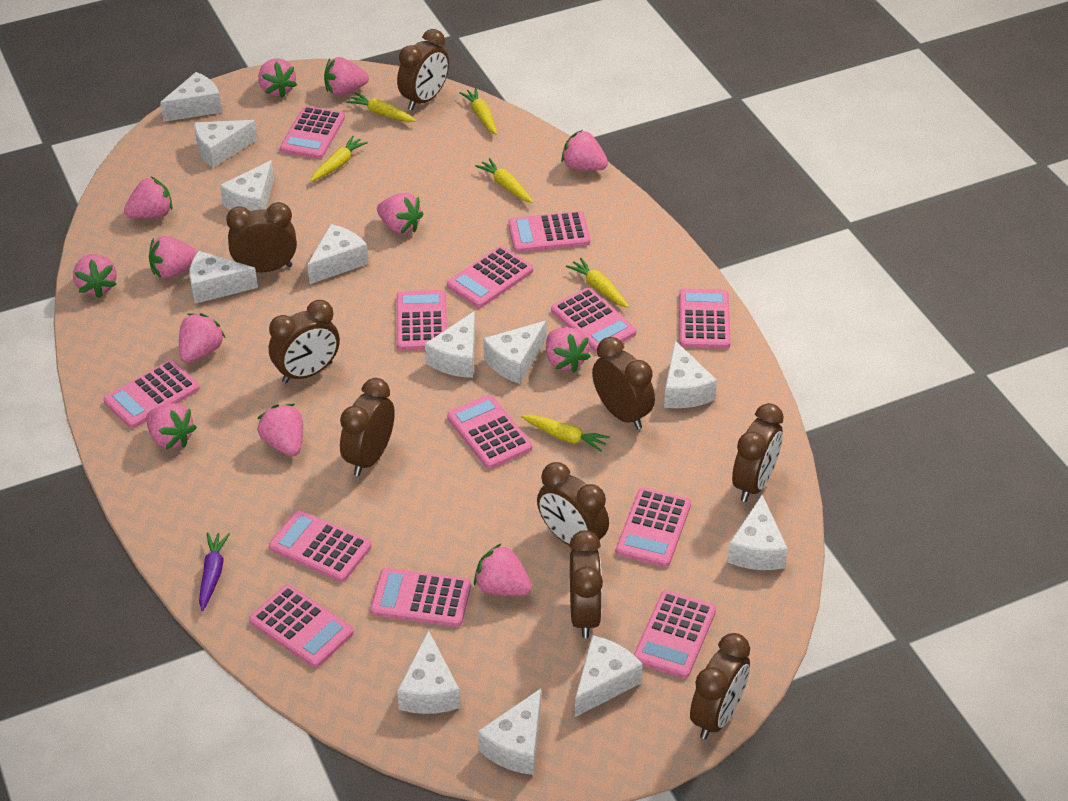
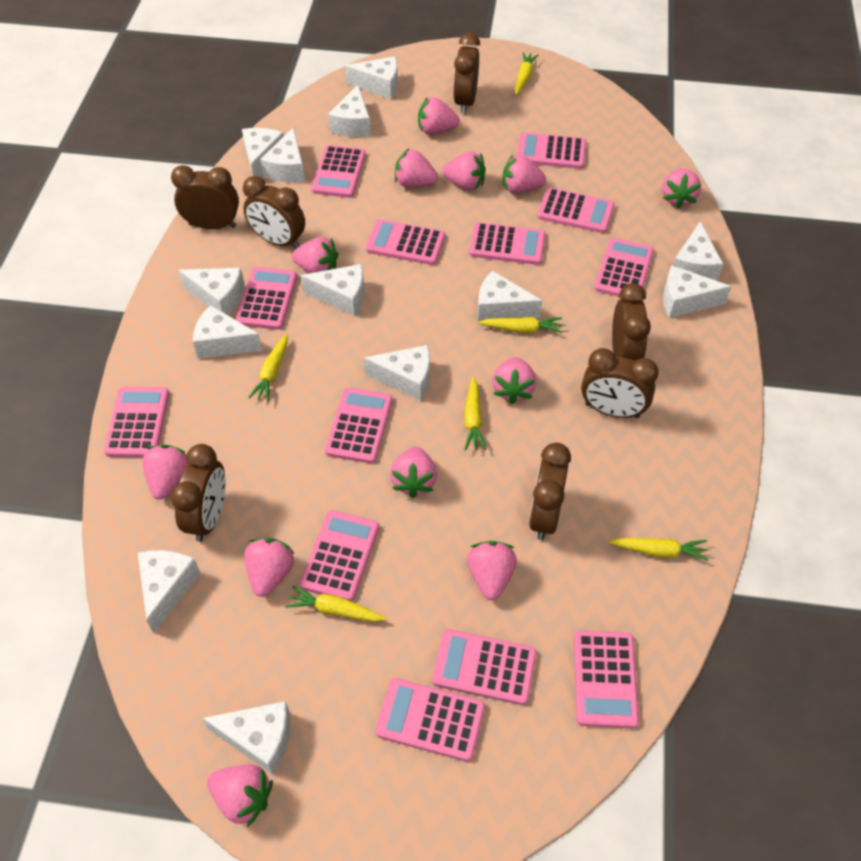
brown clock: [226,202,297,272] [269,300,340,384] [340,378,395,476] [397,29,449,110] [537,462,609,545] [569,530,603,638] [592,337,655,429] [690,633,750,739] [732,403,784,502] = 9 -> [171,165,239,229] [171,444,226,542] [243,176,305,249] [453,33,480,114] [529,443,571,540] [581,348,659,418] [612,283,651,361] = 7
purple carrot: [199,532,230,611] = 1 -> none = 0
white cheese: [160,72,222,122] [189,251,258,304] [194,120,257,168] [220,160,274,211] [307,224,368,284] [397,630,460,714] [425,311,475,378] [478,689,541,775] [483,321,546,384] [575,635,643,717] [664,341,717,408] [728,495,788,570] = 12 -> [138,550,200,633] [178,268,245,315] [193,305,262,359] [202,701,290,775] [242,128,284,177] [260,128,305,182] [300,264,364,316] [328,85,371,137] [345,56,398,99] [364,345,430,401] [478,270,542,322] [663,266,732,318] [673,222,723,281] = 13

